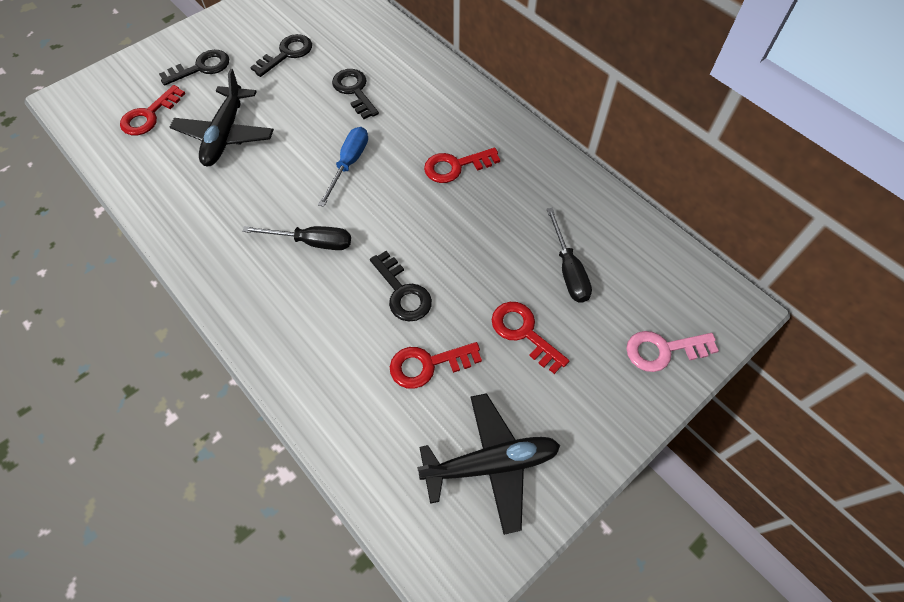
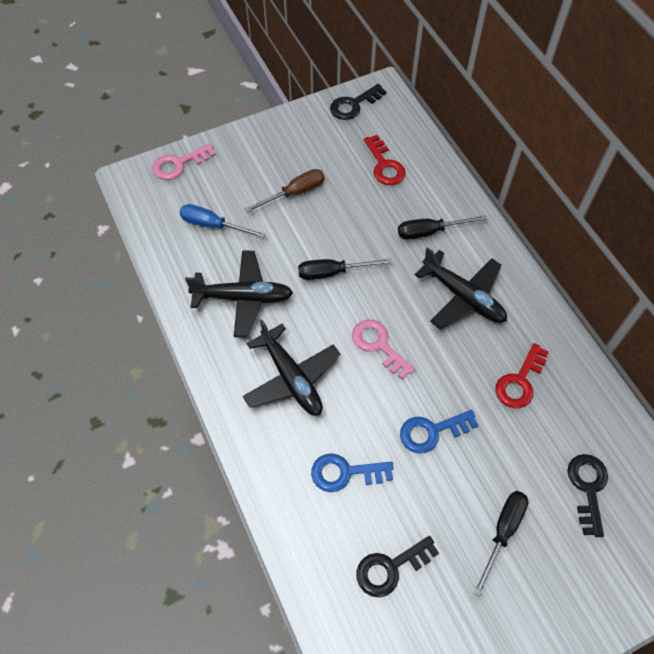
black key: [159,50,229,86] [250,34,312,77] [332,69,379,119] [370,251,432,322] = 4 -> [330,84,386,120] [356,536,439,597] [568,454,608,537] = 3
black plane: [170,69,274,166] [417,393,560,535] = 2 -> [185,250,293,338] [243,319,340,416] [415,247,507,329] = 3
black screwdriver: [242,226,351,250] [546,208,592,303] = 2 -> [298,259,391,280] [398,215,487,240] [474,491,528,597] = 3
blue key: none = 0 -> [311,453,394,492] [400,410,478,453] = 2
brown screwdriver: none = 0 -> [245,169,325,213] = 1
pink key: [626,331,719,372] = 1 -> [152,144,216,180] [352,319,415,379] = 2
red key: [120,85,186,135] [390,342,482,389] [424,148,500,183] [492,302,569,374] = 4 -> [364,135,406,185] [495,343,549,408] = 2

